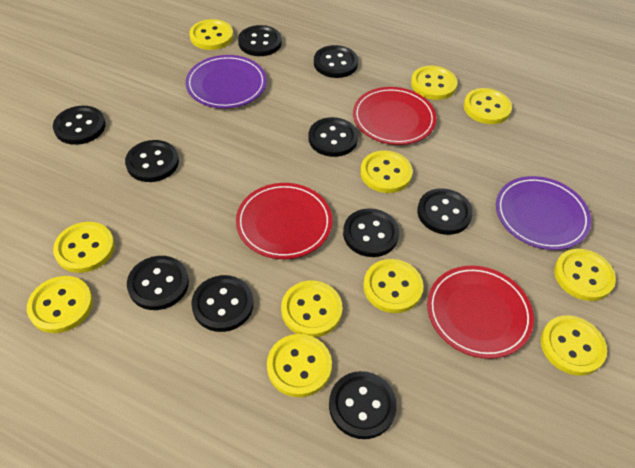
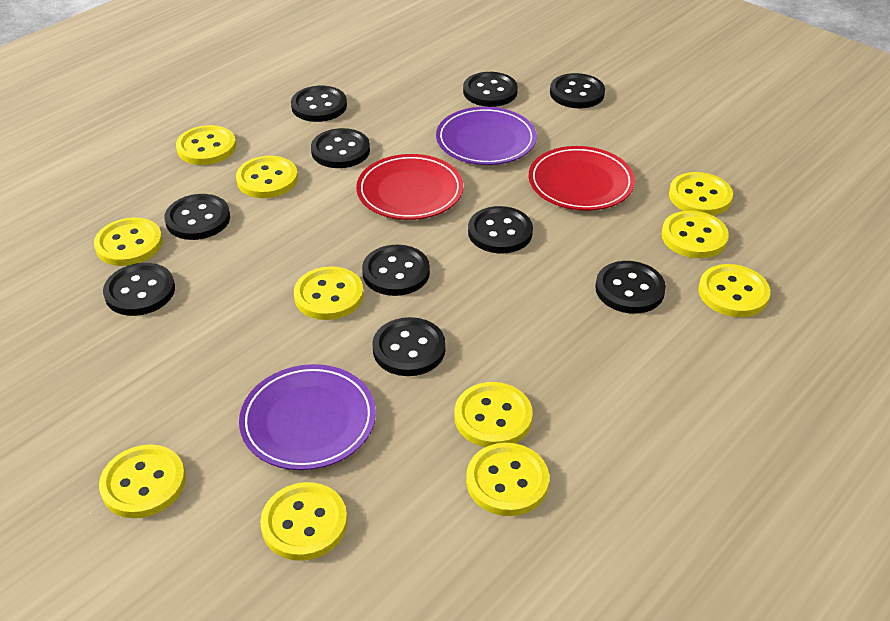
red plate: [236,183,332,259] [353,87,437,145] [427,266,534,359] = 3 -> [356,154,463,220] [529,146,635,211] = 2

